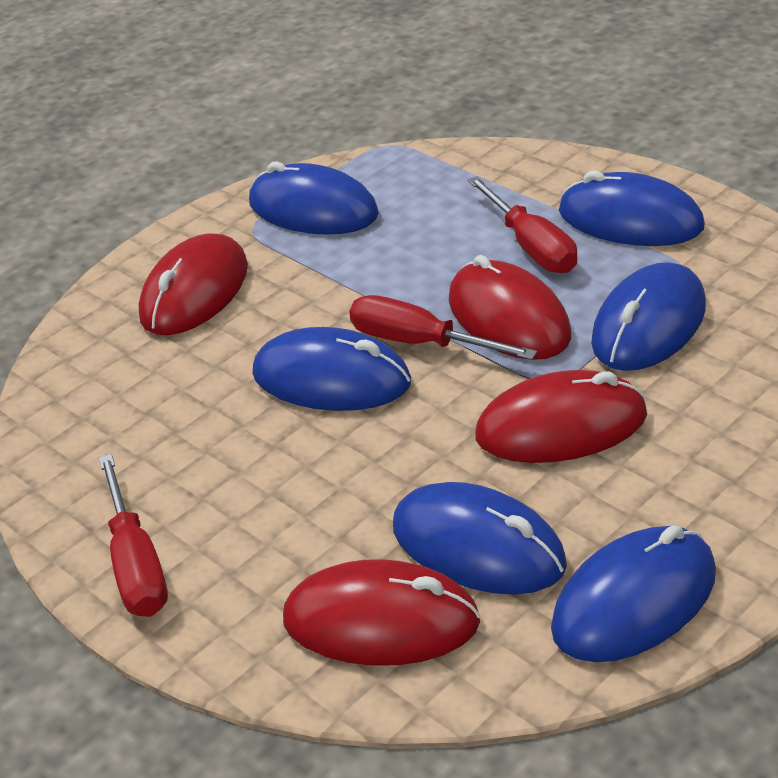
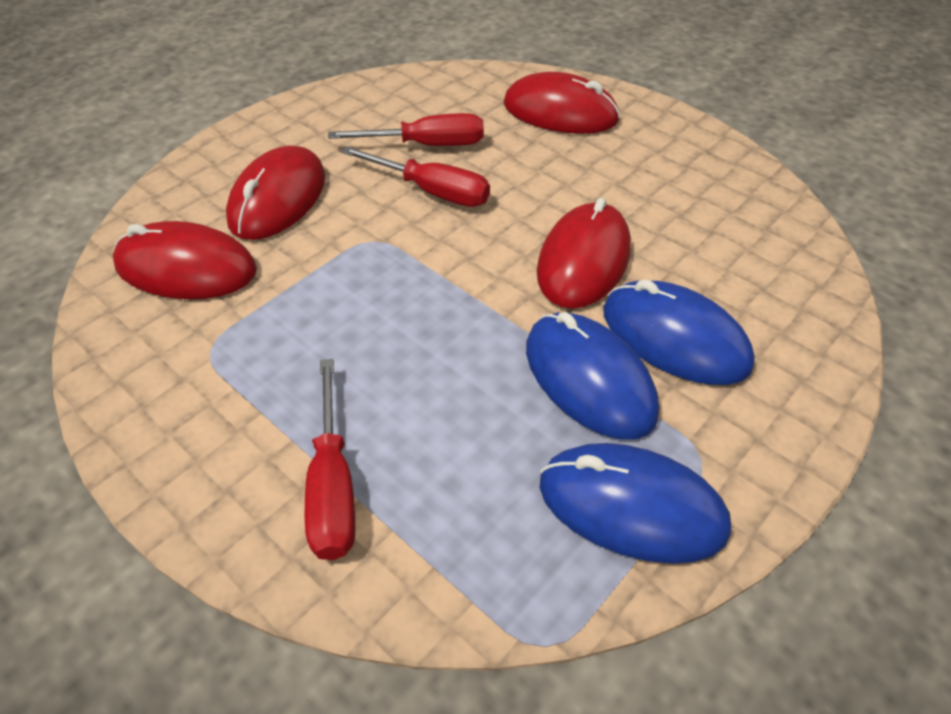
blue mouse: [249,161,379,235] [252,327,411,411] [393,482,567,595] [551,525,716,662] [559,170,705,246] [591,262,706,371] = 6 -> [526,312,659,440] [540,443,731,564] [603,279,755,385] = 3

